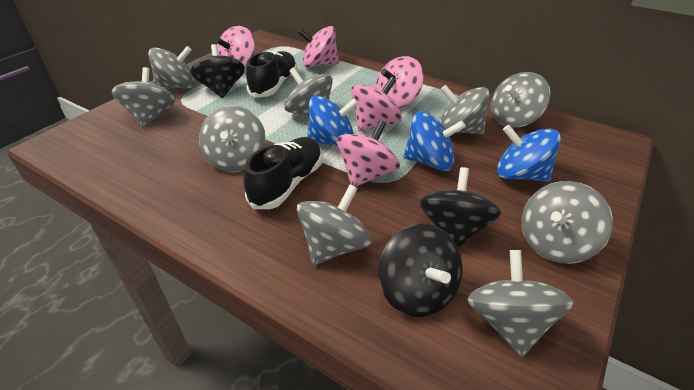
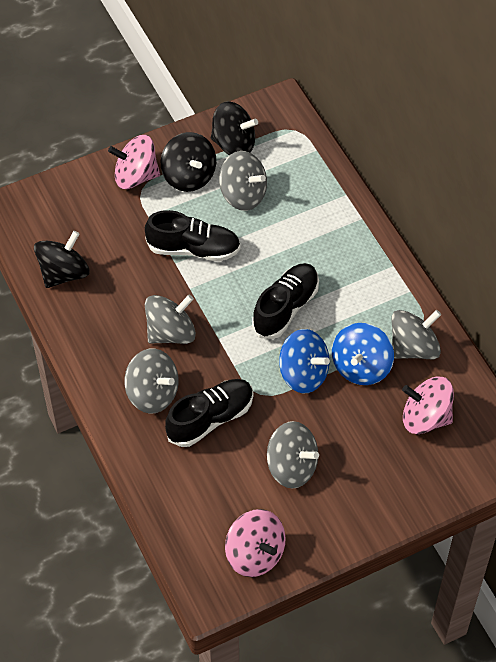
black shoe: [243,137,322,209] [246,50,297,98] = 2 -> [145,210,241,262] [165,379,254,447] [252,263,319,339] = 3
blue spinning top: [307,95,359,146] [404,111,466,171] [497,125,561,182] = 3 -> [279,329,330,393] [332,323,394,385] = 2
grey spinning top: [112,67,175,128] [148,46,196,89] [199,106,266,172] [284,67,333,116] [297,184,372,265] [439,85,490,134] [467,250,574,357] [491,72,550,128] [521,181,613,264] = 9 -> [124,349,179,414] [145,295,196,344] [219,151,267,211] [267,421,319,489] [392,310,441,359] = 5
pink spinning top: [215,26,255,68] [298,26,339,67] [337,120,400,187] [351,77,402,132] [375,56,424,109] = 5 -> [108,135,160,189] [225,509,285,577] [402,377,454,434] = 3

